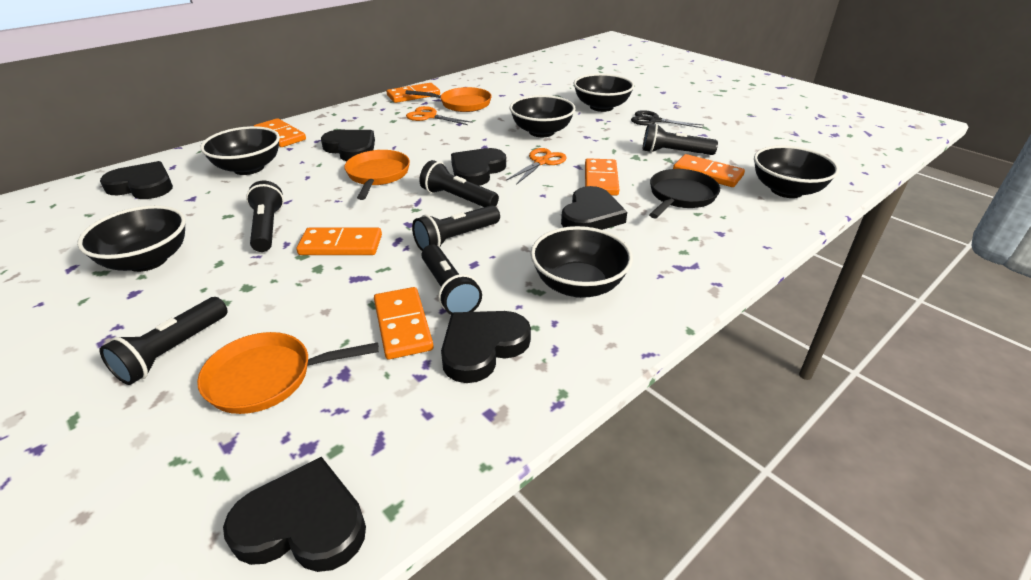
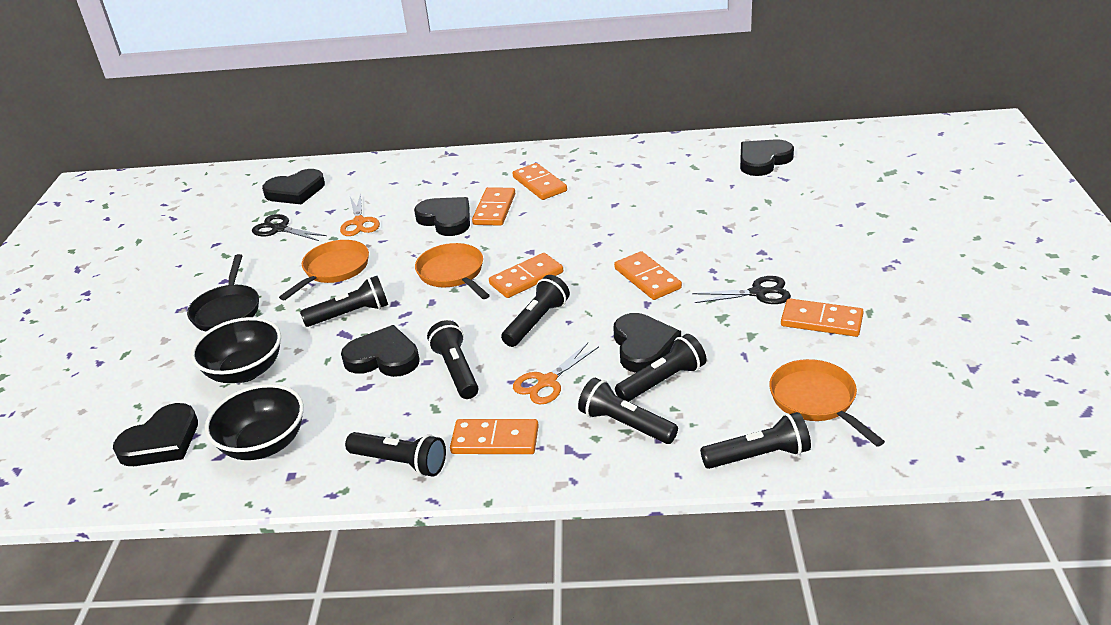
black bowl: [77,205,186,272] [200,126,280,175] [509,95,576,137] [531,226,633,298] [574,74,634,112] [754,145,839,198] = 6 -> [191,317,281,383] [205,384,304,460] = 2
black flashlight: [99,297,228,385] [246,181,284,252] [412,205,500,251] [419,160,499,207] [421,244,482,315] [643,123,718,155] = 6 -> [300,276,388,327] [345,432,446,477] [427,320,479,399] [501,275,570,347] [578,378,678,444] [615,334,706,402] [700,412,811,469] = 7
black scissors: [631,110,703,128] = 1 -> [252,214,327,241] [692,276,791,304] = 2

